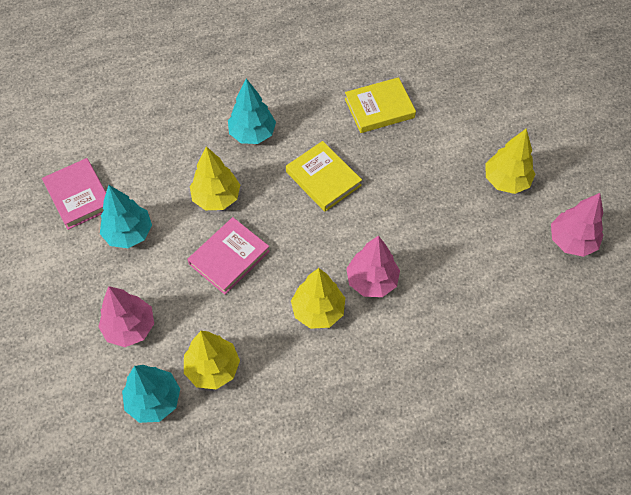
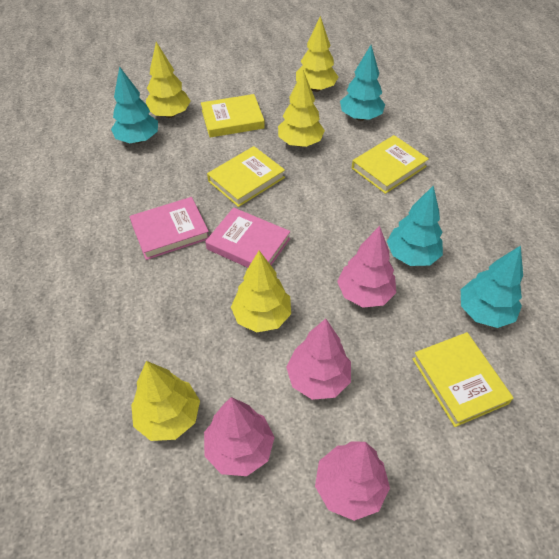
pink tree: [98,286,154,347] [346,235,400,297] [551,193,603,257] = 3 -> [204,397,275,476] [286,319,351,400] [315,441,390,521] [337,226,396,308] = 4
turquoise tree: [100,185,152,248] [122,365,180,423] [228,79,276,144] = 3 -> [111,66,158,143] [340,45,385,121] [387,186,443,266] [461,245,523,328] = 4
yellow book: [286,141,362,212] [345,77,416,133] = 2 -> [201,94,265,138] [207,146,285,207] [352,135,429,194] [412,332,513,427] = 4
yellow tree: [184,331,240,389] [190,146,240,210] [291,268,345,329] [486,128,535,194] = 4 -> [131,361,200,441] [146,42,191,118] [231,251,291,332] [278,70,325,147] [296,16,338,92] = 5

